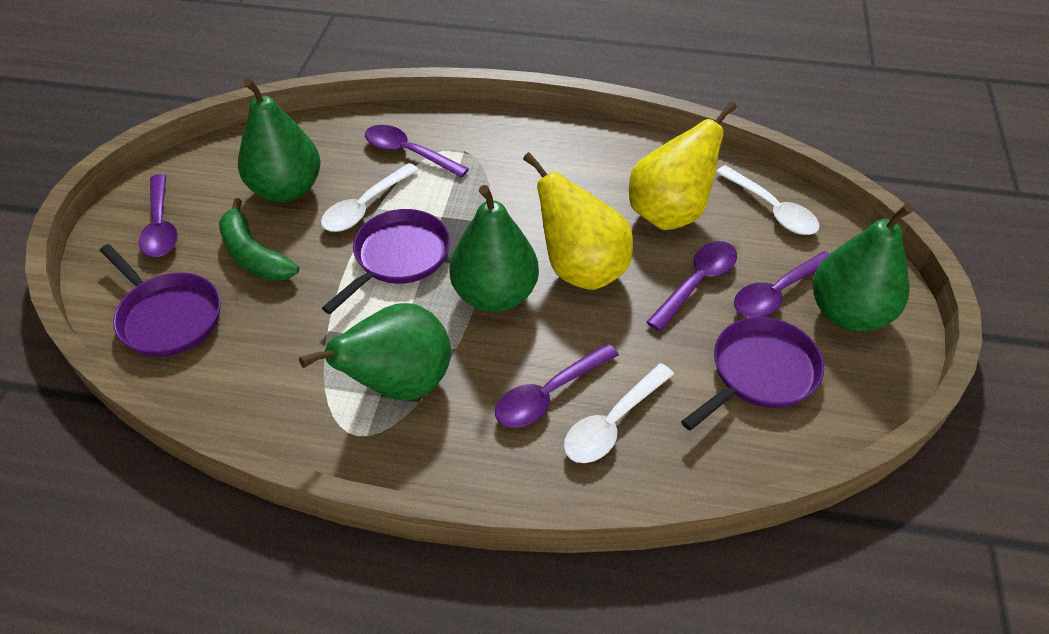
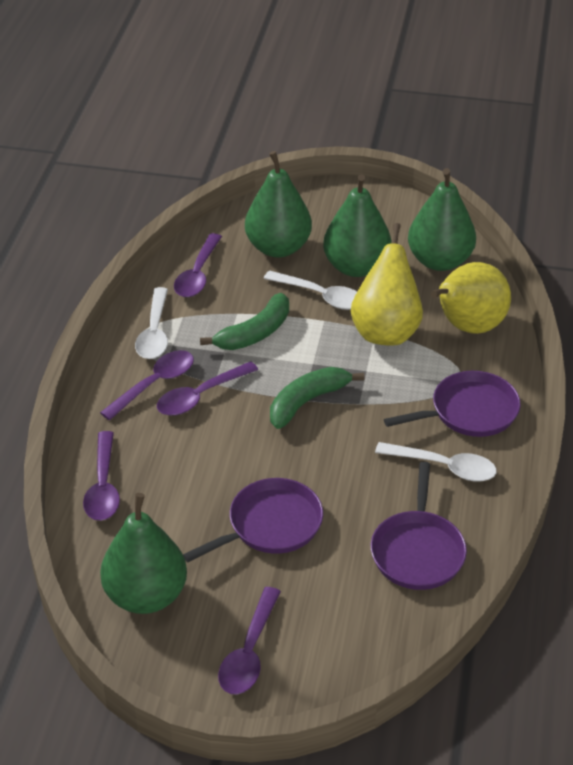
green banana: [219,198,299,281] = 1 -> [200,293,289,350] [270,367,365,429] = 2

